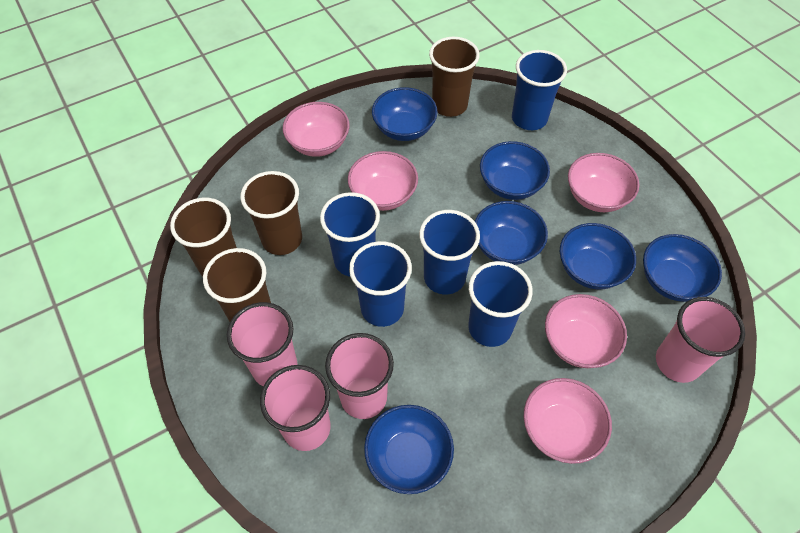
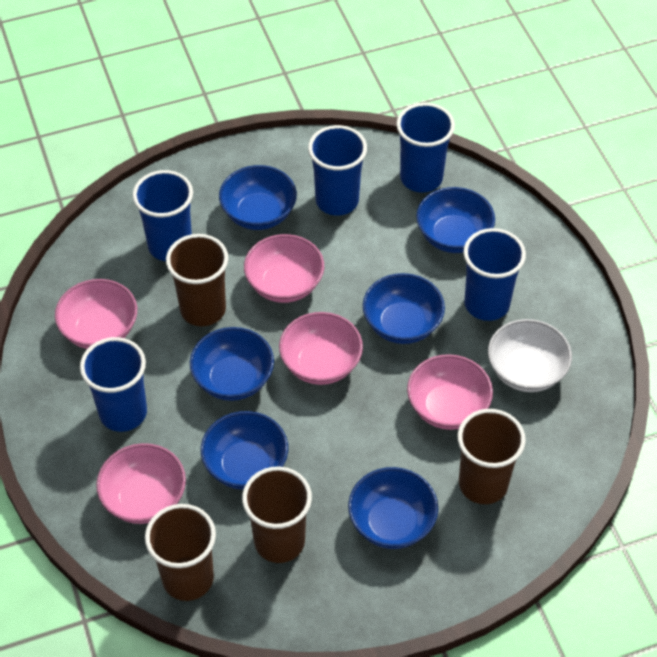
pink cup: [227,302,298,386] [260,365,331,451] [325,333,394,419] [656,297,745,383] = 4 -> none = 0
white bowl: none = 0 -> [488,319,572,392] = 1

